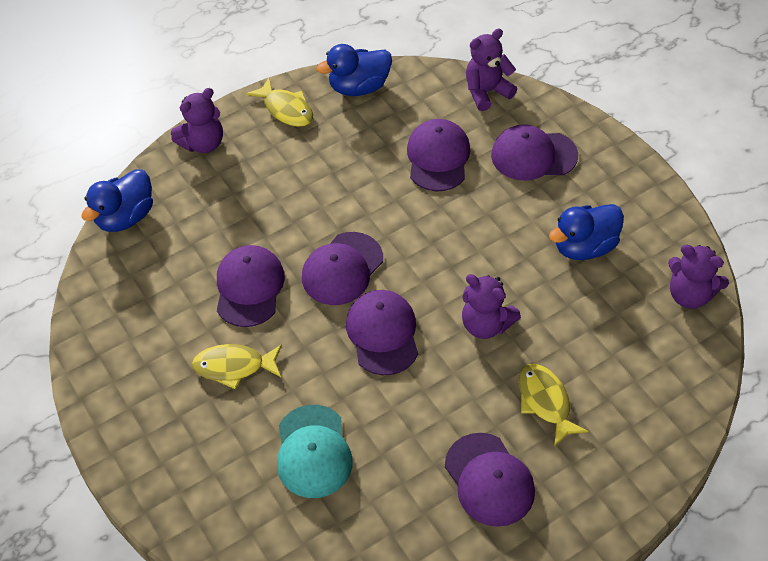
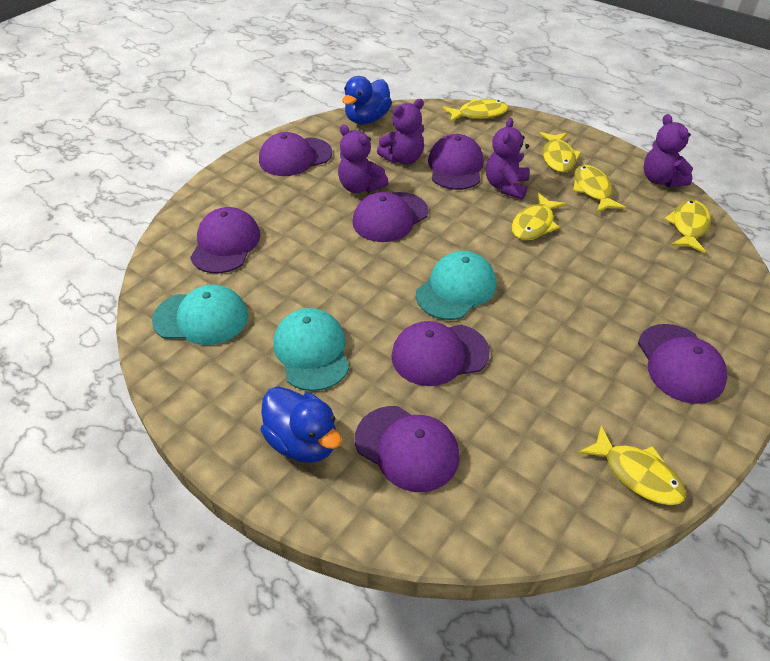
blue duck: [81,169,153,232] [316,44,392,96] [549,204,624,260] = 3 -> [260,386,342,463] [342,76,392,124] = 2
purple cap: [217,245,285,327] [302,232,383,305] [346,290,418,375] [407,119,470,191] [445,433,535,527] [491,124,578,181] = 6 -> [190,207,260,273] [259,132,332,176] [353,192,428,242] [355,406,460,492] [391,321,490,386] [428,134,484,190] [638,324,727,404] = 7
turquoise cap: [277,405,353,498] = 1 -> [152,285,248,345] [273,308,349,391] [416,251,496,320] = 3
yellow fish: [192,344,282,390] [246,78,313,127] [519,364,589,447] = 3 -> [443,99,508,123] [512,193,566,240] [540,132,582,173] [573,165,626,213] [578,426,686,505] [664,200,711,253] = 6

